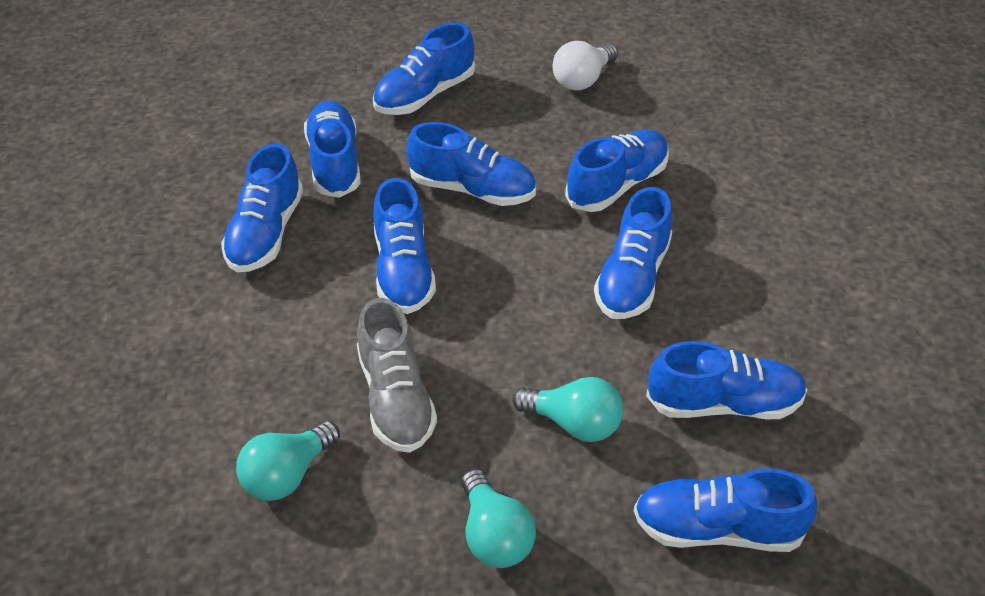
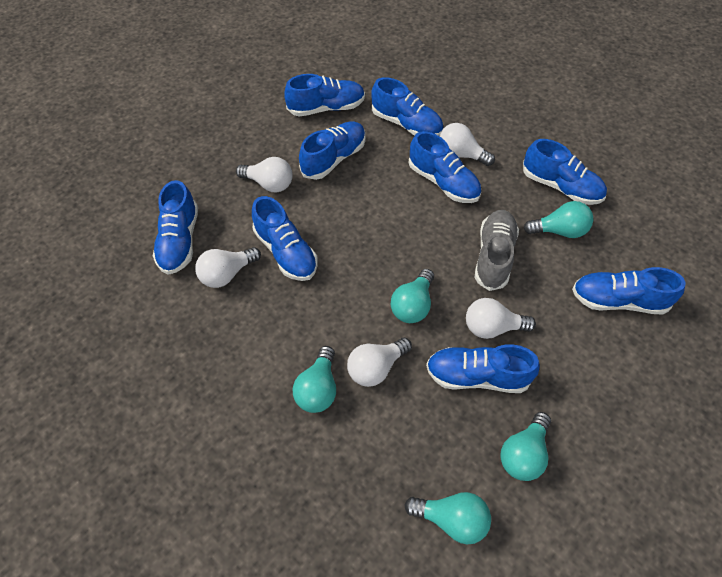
turquoise light bulb: [236,421,340,501] [461,469,536,568] [513,377,623,442] = 3 -> [293,346,336,413] [391,269,434,323] [404,492,491,545] [500,412,551,481] [524,201,593,238] = 5
white light bulb: [553,41,618,91] = 1 -> [195,247,261,288] [236,157,293,192] [347,338,412,387] [439,123,495,166] [466,298,536,339] = 5

